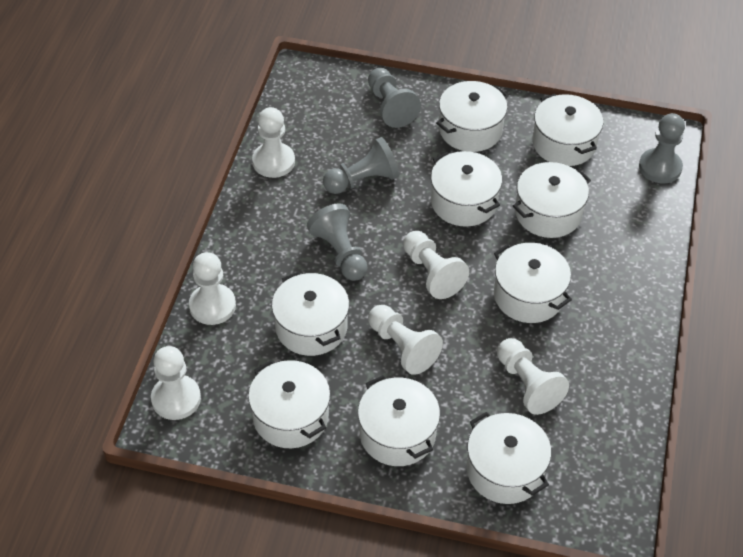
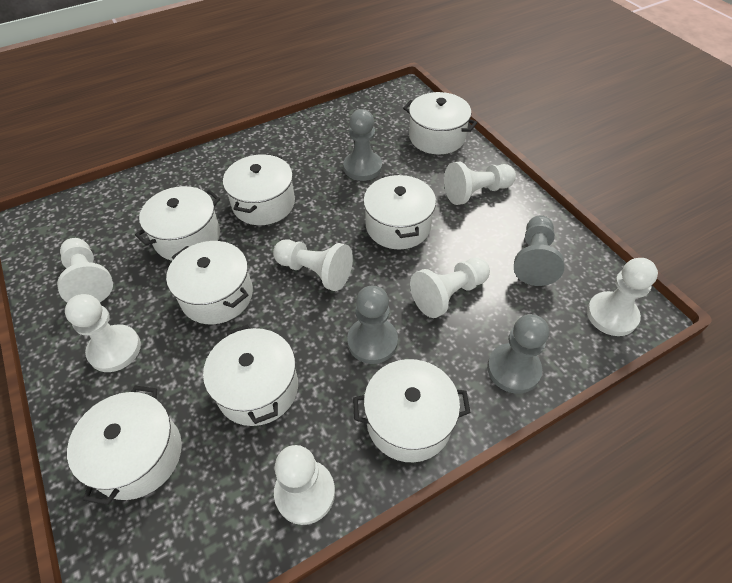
white pawn: [151,346,201,420] [189,252,236,325] [252,107,295,178] [368,305,443,375] [403,231,469,299] [497,338,569,415] = 6 -> [57,238,113,302] [65,294,141,372] [273,239,353,291] [274,445,335,525] [410,257,490,318] [444,162,516,205] [587,258,658,336] = 7
white pot: [248,360,330,448] [272,271,349,356] [358,375,440,466] [431,151,502,227] [436,81,509,152] [467,412,551,504] [494,243,572,323] [513,162,591,238] [532,94,603,166] = 9 -> [67,386,182,505] [135,186,220,261] [166,241,253,324] [203,325,298,426] [223,154,295,225] [353,359,471,462] [363,174,436,249] [403,92,477,154] = 8

